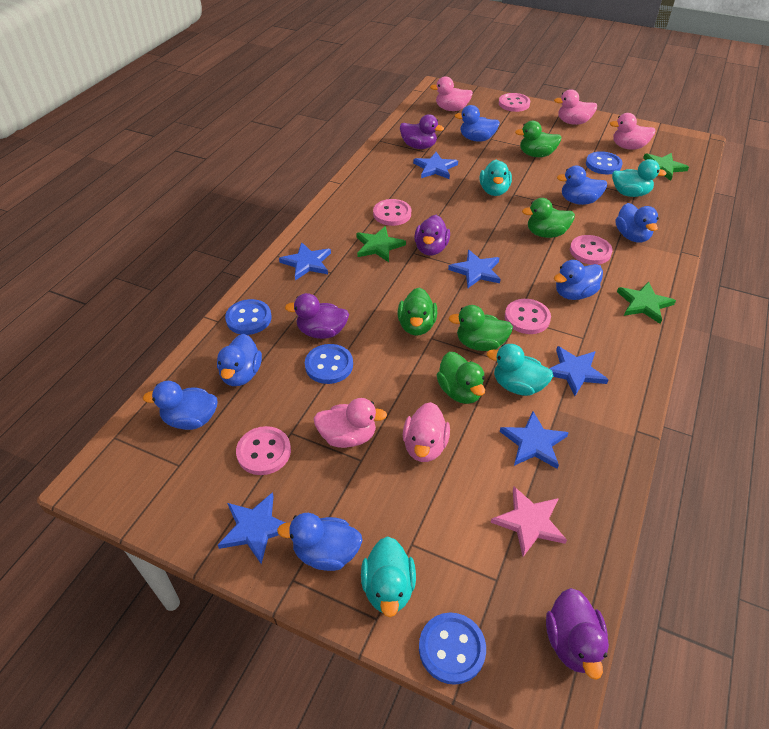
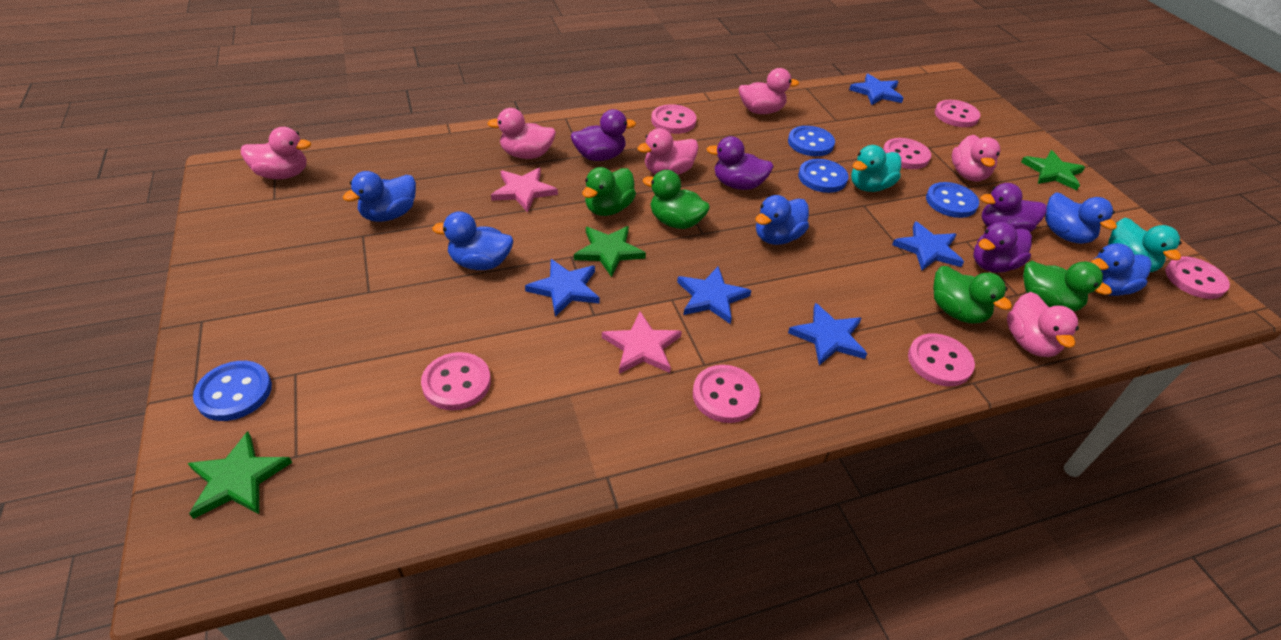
blue duck: [143,381,218,430] [217,334,262,386] [277,513,363,571] [454,105,500,142] [554,260,603,300] [557,165,607,205] [615,203,659,243] = 7 -> [343,171,416,222] [432,211,513,270] [756,195,809,245] [1045,192,1117,244] [1091,243,1152,296] = 5
blue star: [218,492,285,564] [279,242,331,280] [413,152,458,179] [448,250,501,288] [500,411,569,469] [549,346,609,396] = 6 -> [525,259,600,317] [677,266,751,324] [788,303,867,365] [849,74,903,105] [892,221,964,270] = 5
green duck: [398,288,437,336] [437,352,485,404] [448,305,513,351] [515,121,561,157] [522,198,575,238] = 5 -> [582,167,636,216] [643,170,710,229] [933,266,1012,323] [1023,261,1112,312] = 4
pink button: [236,426,291,475] [373,199,411,226] [499,93,530,112] [505,299,551,334] [570,235,613,265] = 5 -> [421,352,491,410] [651,104,697,134] [693,365,760,423] [883,138,931,169] [908,333,975,386] [935,100,980,127] [1166,256,1230,299] = 7
pink duck: [313,398,387,448] [403,402,450,462] [430,76,473,111] [554,89,597,125] [610,113,656,150] = 5 -> [241,127,311,179] [487,108,556,159] [637,128,699,175] [739,68,799,114] [952,135,1000,182] [1007,292,1079,357] = 6
pink star: [491,487,567,557] = 1 -> [491,168,558,212] [602,311,682,374] = 2
turquoise duck: [361,536,416,617] [480,160,512,196] [487,344,553,396] [612,159,667,197] = 4 -> [851,145,901,192] [1108,218,1182,272] = 2

